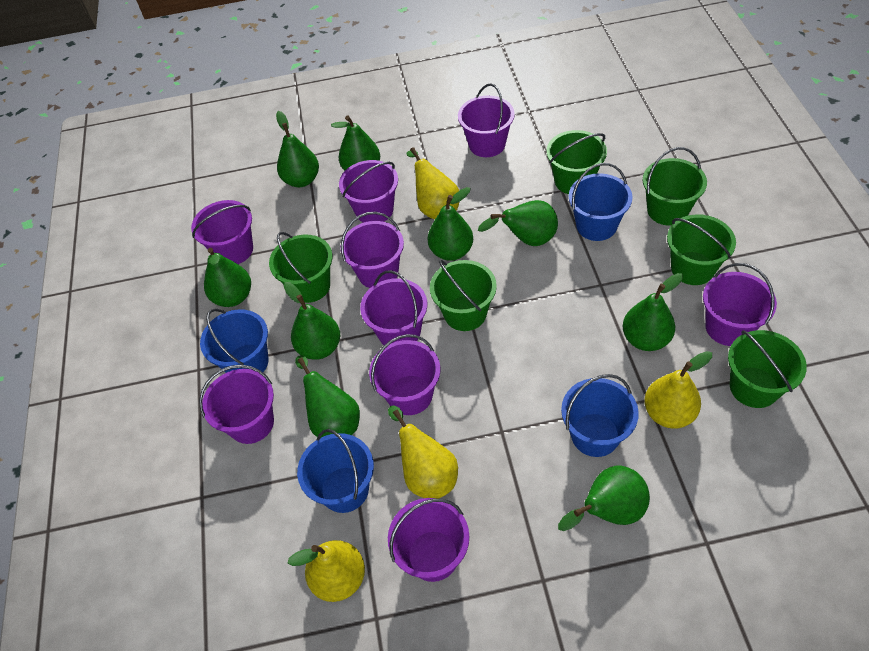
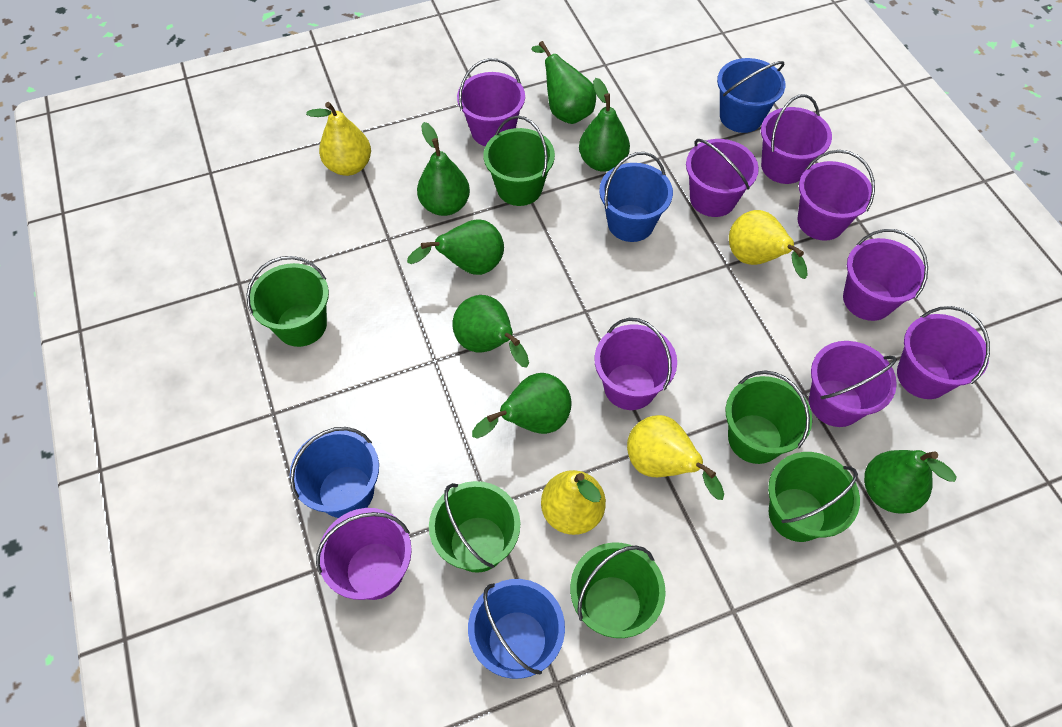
green pear: [204,248,251,307] [276,111,319,187] [284,282,340,360] [295,355,360,437] [331,115,380,171] [428,187,473,261] [478,200,558,246] [558,466,650,531] [623,273,683,351] = 9 -> [407,219,504,275] [417,122,470,216] [452,295,529,368] [472,373,572,439] [531,41,596,124] [579,78,630,172] [864,450,957,514] = 7

